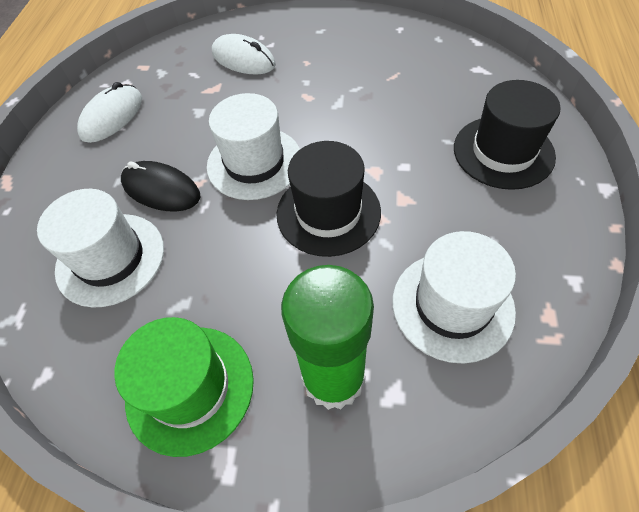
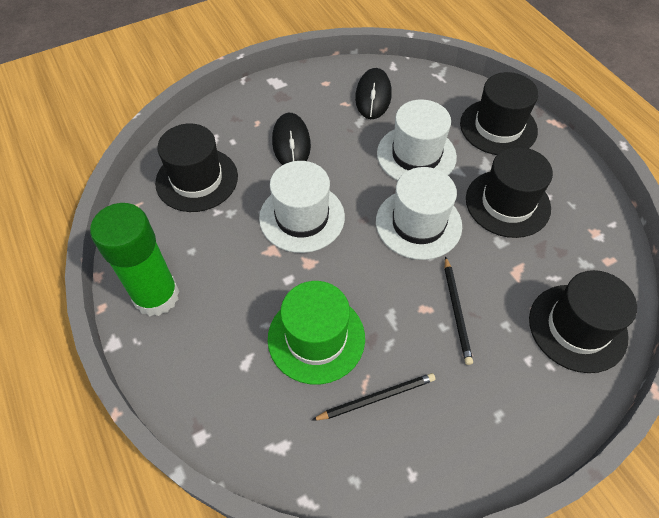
black hat: [277,141,381,257] [454,80,561,190] = 2 -> [155,123,238,212] [460,72,538,155] [466,147,553,238] [529,270,637,373] = 4
black mouse: [121,161,200,211] = 1 -> [272,112,311,165] [355,68,392,119] = 2
black pencil: none = 0 -> [311,373,435,421] [445,256,473,365] = 2
white mouse: [77,82,142,143] [212,34,276,75] = 2 -> none = 0

